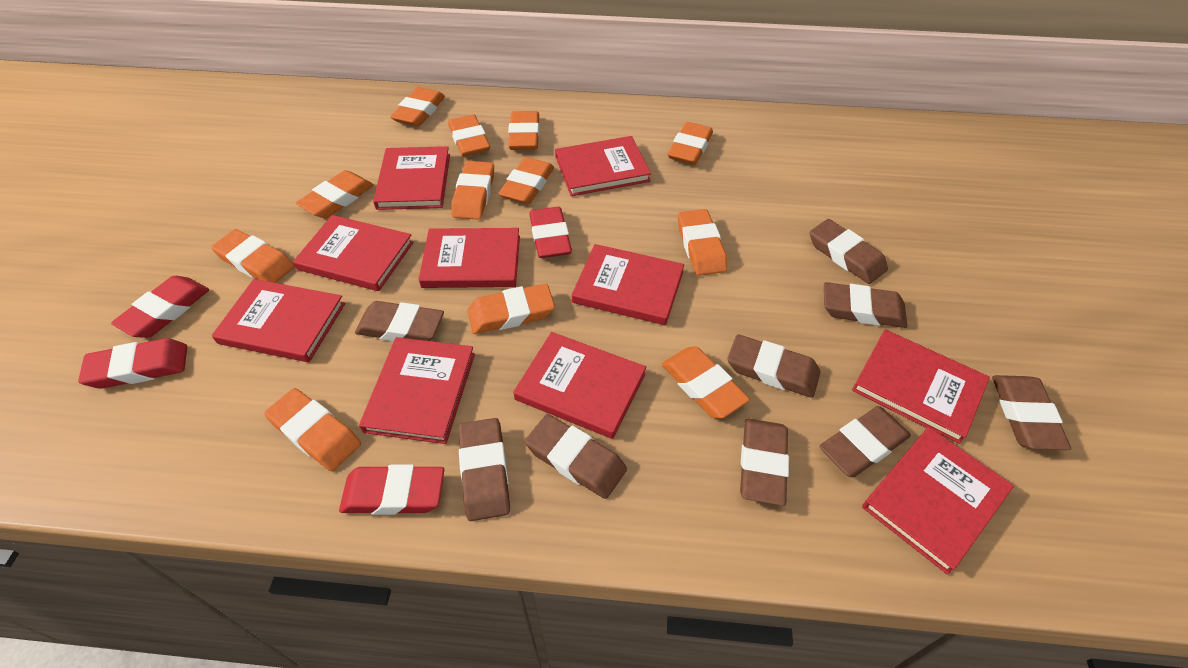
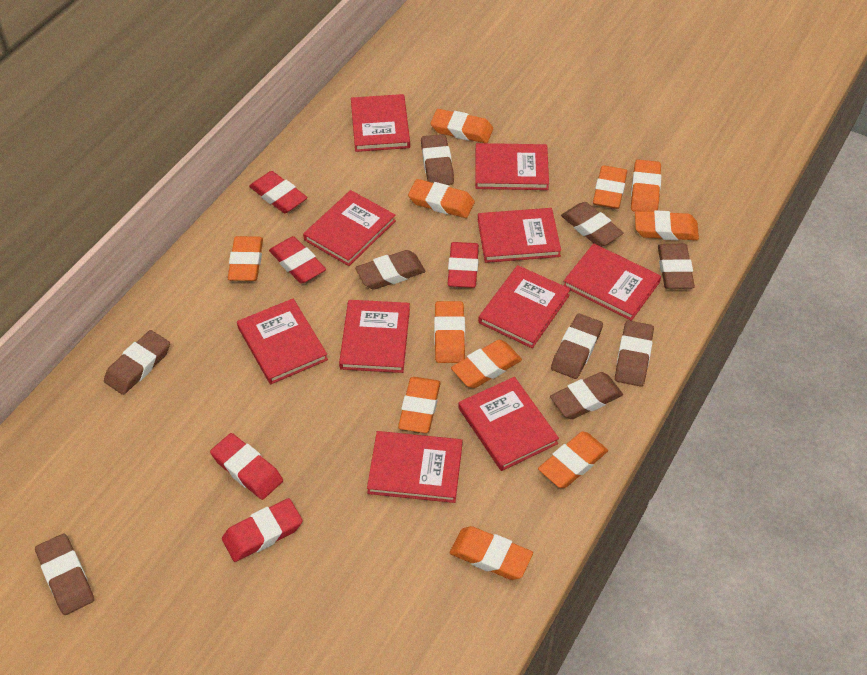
orange eraser: [211,229,295,283] [264,388,361,471] [296,170,374,218] [390,87,445,126] [448,114,490,157] [451,161,494,220] [468,284,555,334] [498,157,554,204] [508,111,540,150] [662,346,750,419] [667,122,713,165] [678,209,727,276] = 12 -> [228,236,263,281] [398,377,441,433] [408,179,475,218] [430,109,493,143] [434,301,465,363] [450,526,533,580] [451,340,522,388] [538,432,608,488] [593,165,627,209] [631,159,661,212] [635,210,699,240] = 11
red eraser: [78,338,187,389] [111,276,209,338] [339,464,444,515] [529,207,572,258] = 4 -> [210,433,283,500] [222,498,303,562] [249,171,307,213] [269,236,326,284] [448,242,479,288] = 5

